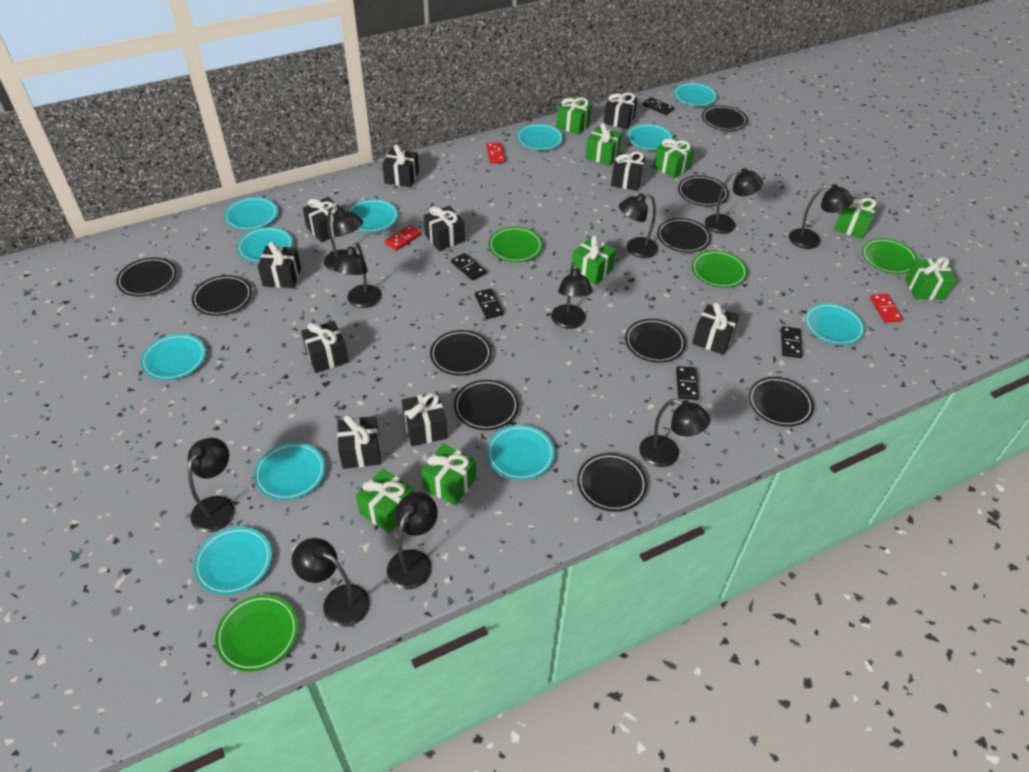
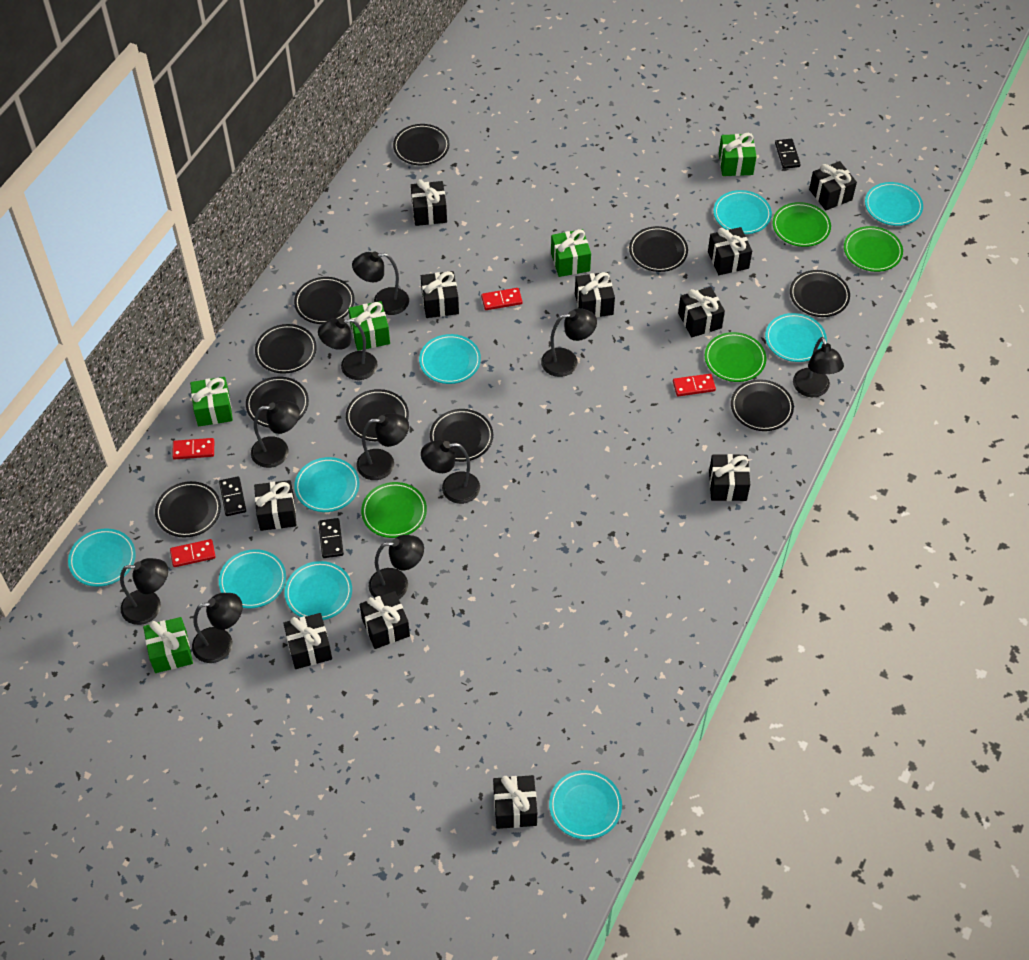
black domino: [451,253,486,281] [475,288,504,319] [643,97,674,115] [676,366,699,400] [781,326,803,358] = 5 -> [219,476,246,516] [318,518,344,558] [775,139,801,169] = 3
black gift: [258,242,301,288] [301,321,349,373] [303,197,340,242] [337,415,381,469] [382,144,419,187] [402,392,447,446] [423,206,465,251] [603,92,637,129] [611,151,645,191] [692,302,740,355] = 10 -> [254,480,296,531] [283,613,332,669] [360,591,410,649] [411,179,447,226] [421,271,459,318] [493,775,537,829] [575,272,615,318] [678,287,725,337] [708,227,752,275] [709,454,750,501] [809,161,857,210] = 11
green gift: [356,469,414,533] [421,443,476,505] [557,97,592,135] [572,235,616,285] [586,123,622,165] [653,138,695,178] [834,196,877,239] [905,257,956,300] = 8 -> [143,617,193,673] [190,377,233,426] [348,301,390,351] [551,229,591,277] [719,133,757,176] = 5
red domino: [385,225,421,251] [486,142,505,163] [870,294,903,323] = 3 -> [170,539,216,567] [172,438,214,460] [481,288,523,310] [673,374,716,396] = 4
turquoise plate: [141,334,206,380] [194,527,272,595] [224,197,278,230] [237,227,293,263] [254,442,325,500] [347,199,398,232] [487,425,555,480] [516,124,563,150] [627,124,674,151] [673,83,718,106] [805,303,865,345] = 11 -> [68,528,136,587] [219,549,286,609] [285,561,352,620] [294,457,359,512] [419,334,481,384] [549,770,622,840] [713,190,772,234] [765,313,827,362] [865,182,923,226] = 9

